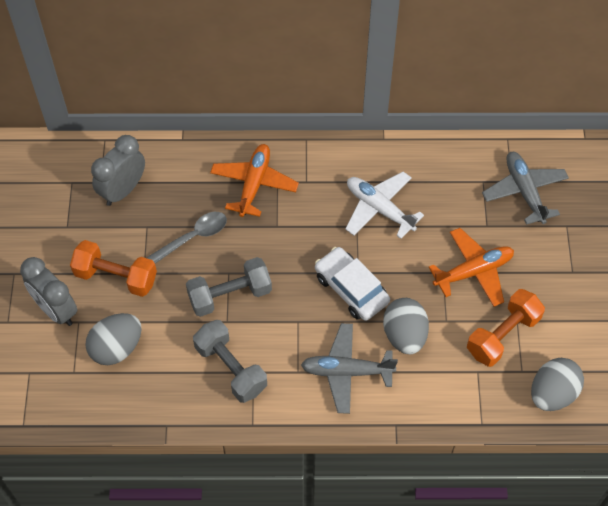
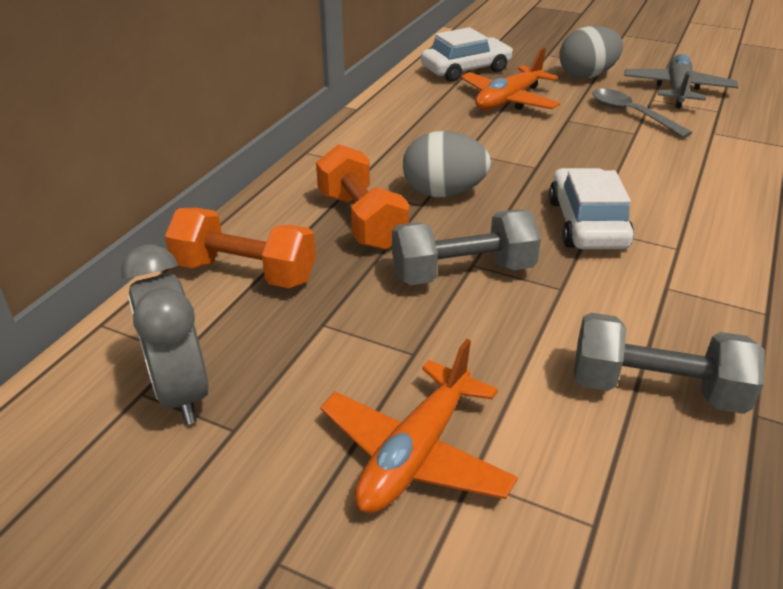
grey clock: [20,257,77,326] [91,135,145,206] = 2 -> [121,244,209,424] = 1
grey egg: [85,313,142,365] [383,298,429,354] [531,358,584,411] = 3 -> [403,131,491,197] [559,25,623,79] = 2
grey plane: [301,323,398,414] [482,152,569,225] = 2 -> [624,54,738,108] = 1
white car: [315,247,390,321] = 1 -> [421,27,513,82] [549,168,634,249] = 2
white plane: [345,172,424,239] = 1 -> none = 0

